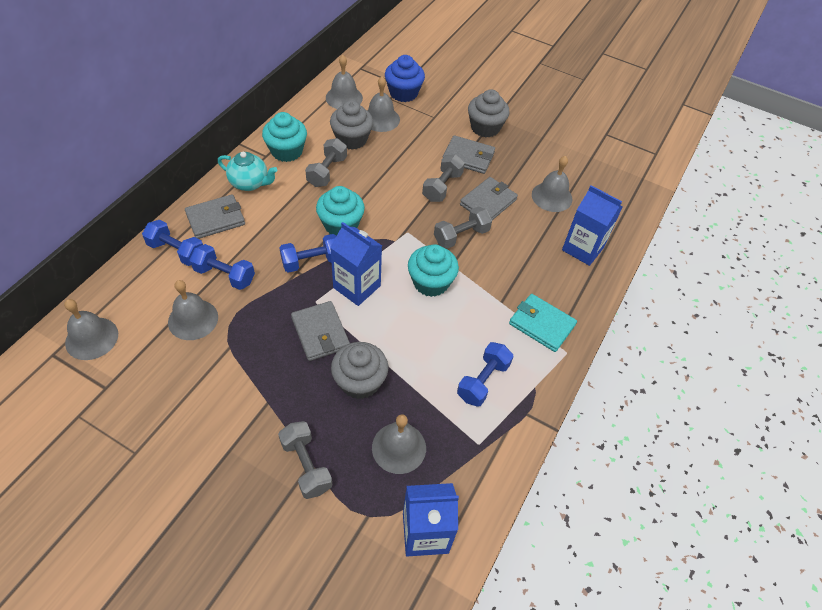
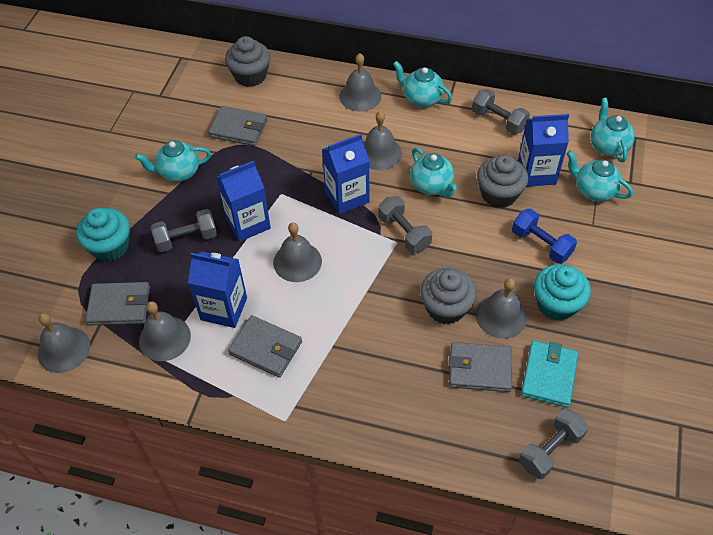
blue carton: [330,222,382,306] [403,483,459,556] [562,185,623,266] = 3 -> [188,252,247,328] [216,161,271,242] [322,134,369,214] [518,114,569,187] = 4
blue cupcake: [385,55,425,102] = 1 -> none = 0
blue dumbbell: [142,220,203,266] [190,244,255,290] [279,234,336,273] [457,342,514,407] = 4 -> [512,209,577,264] = 1
turquoise cupcake: [262,112,307,162] [316,186,365,236] [408,244,459,297] = 3 -> [76,208,130,261] [534,264,591,321] = 2
turquoise teapot: [218,152,277,191] = 1 -> [135,141,211,182] [393,61,452,107] [410,147,457,198] [566,151,633,202] [591,98,635,162] = 5

